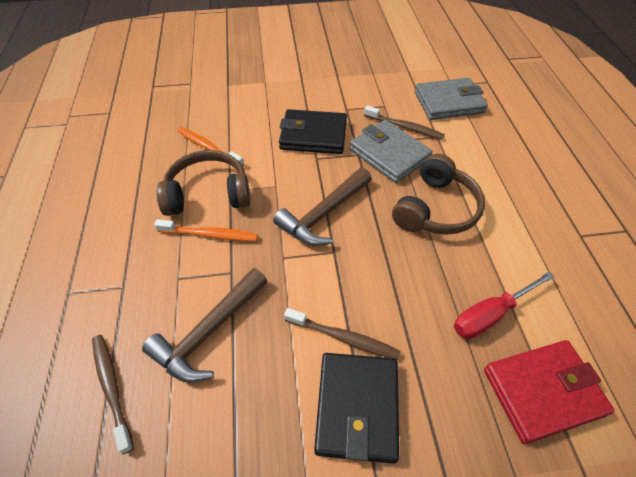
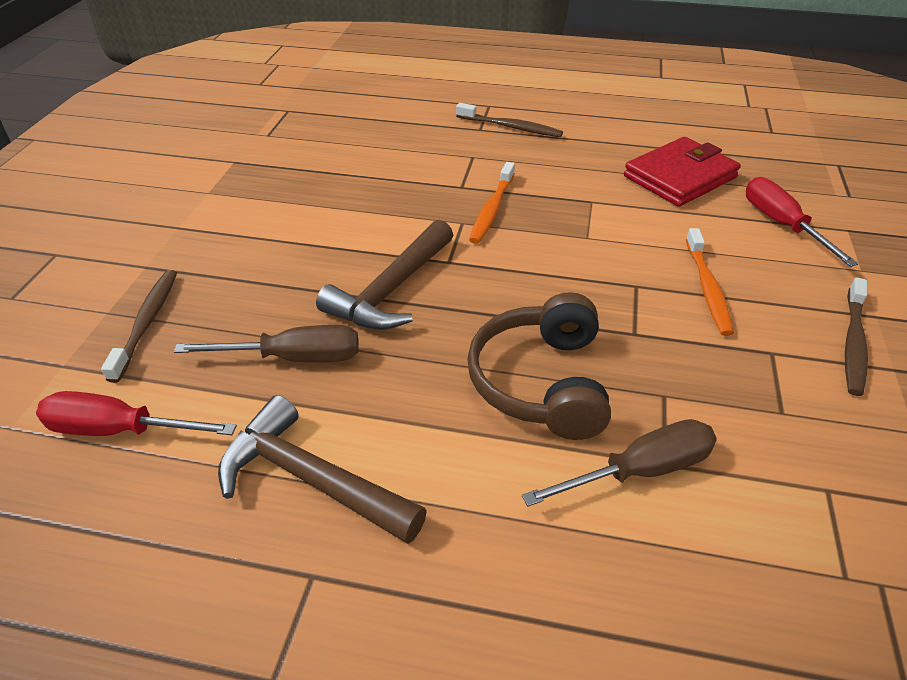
black wallet: [279,109,347,154] [314,353,399,464] = 2 -> none = 0
brown headphones: [157,150,250,216] [392,154,485,235] = 2 -> [467,292,611,440] = 1
brown screwdriver: none = 0 -> [174,325,359,362] [522,419,717,507] = 2
grey wallet: [350,120,433,183] [415,78,488,120] = 2 -> none = 0
red screwdriver: [454,272,554,339] = 1 -> [36,391,237,436] [746,177,858,267] = 2

